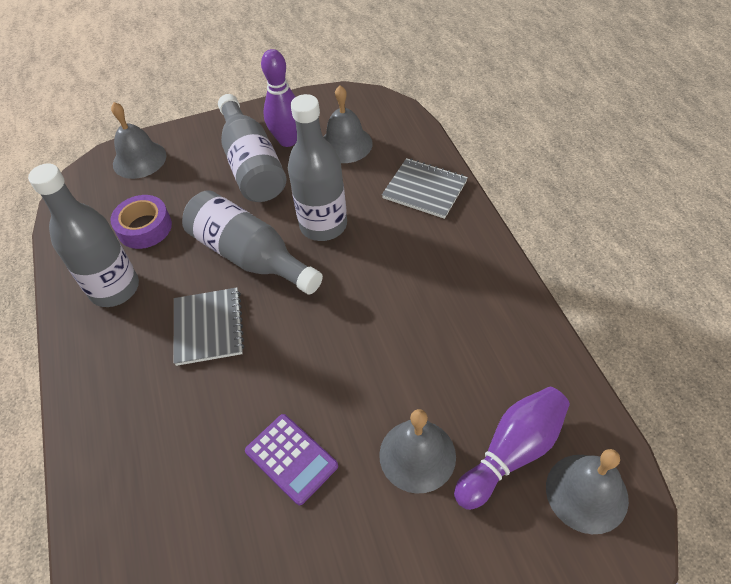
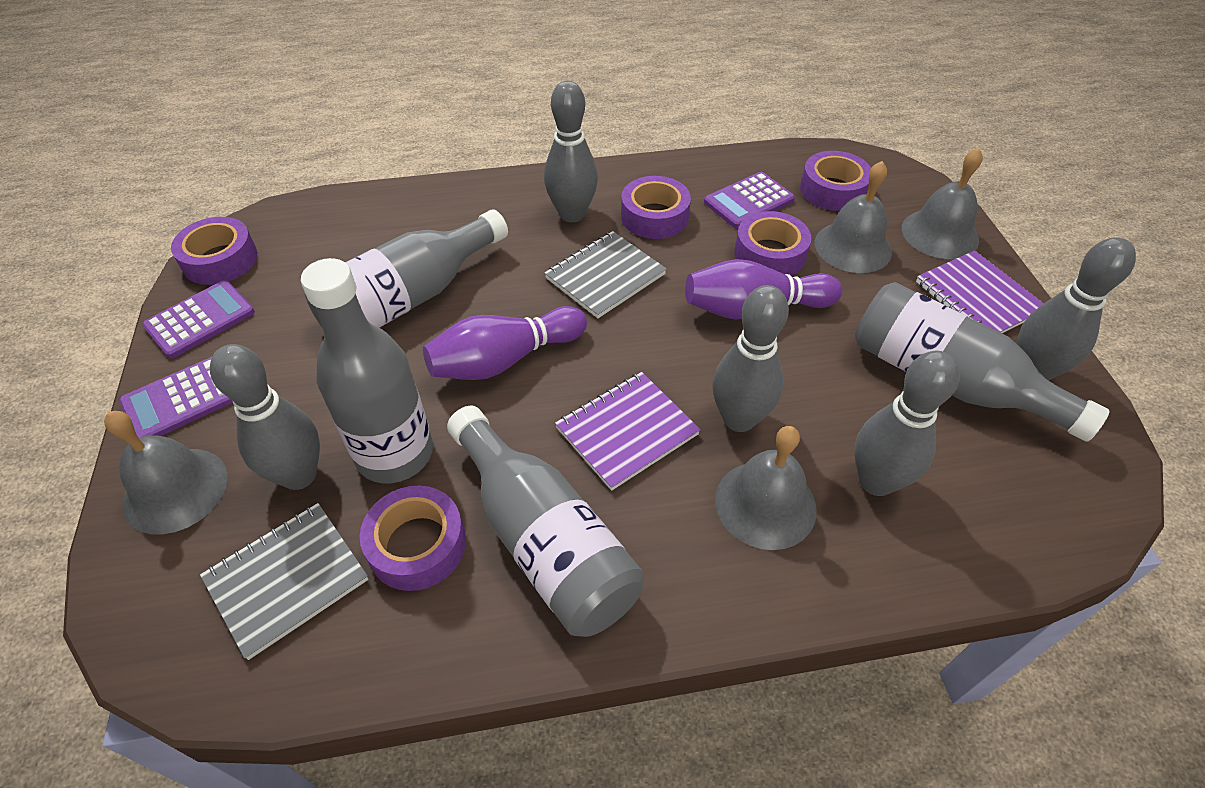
grey bowling pin: none = 0 -> [210,344,320,490] [544,81,598,222] [713,285,789,432] [854,351,960,496] [1017,238,1136,380] = 5
purple calculator: [245,414,338,505] = 1 -> [119,357,233,438] [142,280,255,358] [704,172,795,228] = 3
purple notebook: none = 0 -> [555,372,701,491] [916,250,1044,333] = 2
purple tape: [110,195,172,249] = 1 -> [171,217,257,285] [360,486,466,591] [621,176,691,239] [734,211,811,276] [800,151,871,211] = 5

